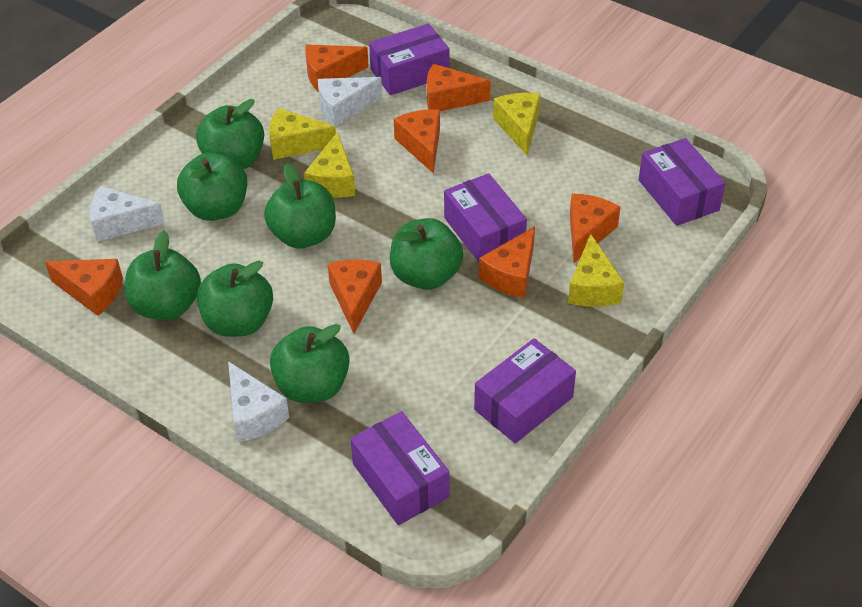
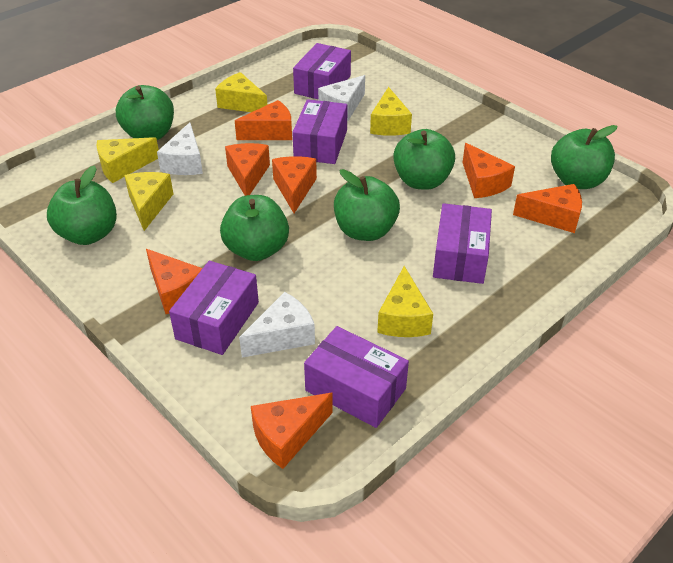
green apple: [125,230,201,320] [177,152,247,221] [196,99,264,169] [197,261,273,337] [264,163,336,249] [270,324,350,403] [390,218,463,290] = 7 -> [47,165,117,245] [116,85,174,140] [220,195,289,261] [334,169,400,241] [393,129,455,190] [551,125,618,189] = 6
yellow cheese: [269,108,336,160] [304,132,355,198] [493,93,540,155] [568,234,624,307] = 4 -> [97,137,159,183] [124,172,173,231] [215,72,267,112] [370,87,412,136] [377,266,433,337] = 5

